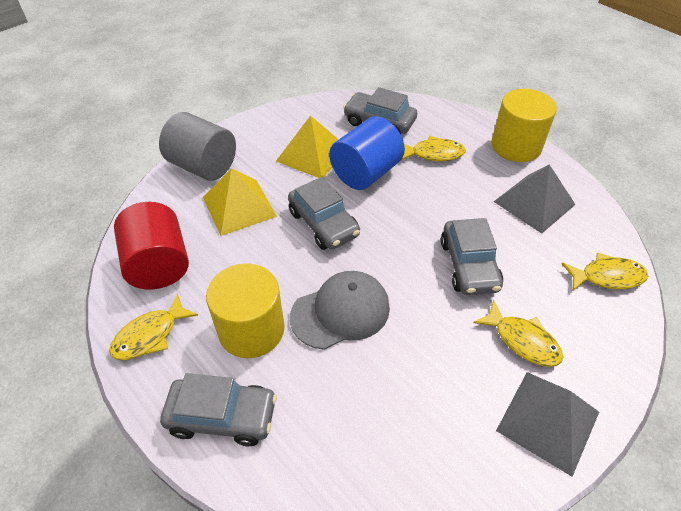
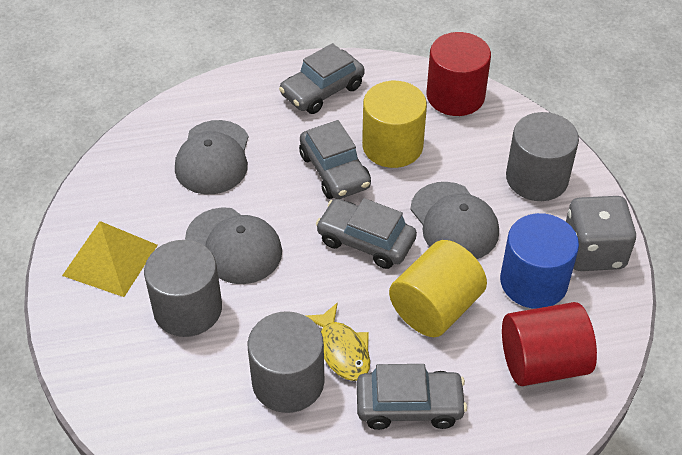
grey cap: [290,271,390,350] = 1 -> [175,120,249,194] [185,207,282,284] [410,182,499,259] = 3
grey cylinder: [159,112,236,181] = 1 -> [144,240,222,337] [248,311,325,413] [506,112,579,201] = 3
grey dice: none = 0 -> [566,196,636,271] = 1
grey pyramid: [494,164,576,234] [496,372,599,477] = 2 -> none = 0
red cylinder: [114,202,189,289] = 1 -> [427,32,491,116] [502,302,597,386] = 2
yellow fish: [109,293,198,360] [401,136,466,161] [473,300,563,367] [562,252,648,291] = 4 -> [306,302,370,381] = 1
yellow pyramid: [203,168,277,236] [276,116,339,178] = 2 -> [62,221,158,297] = 1

